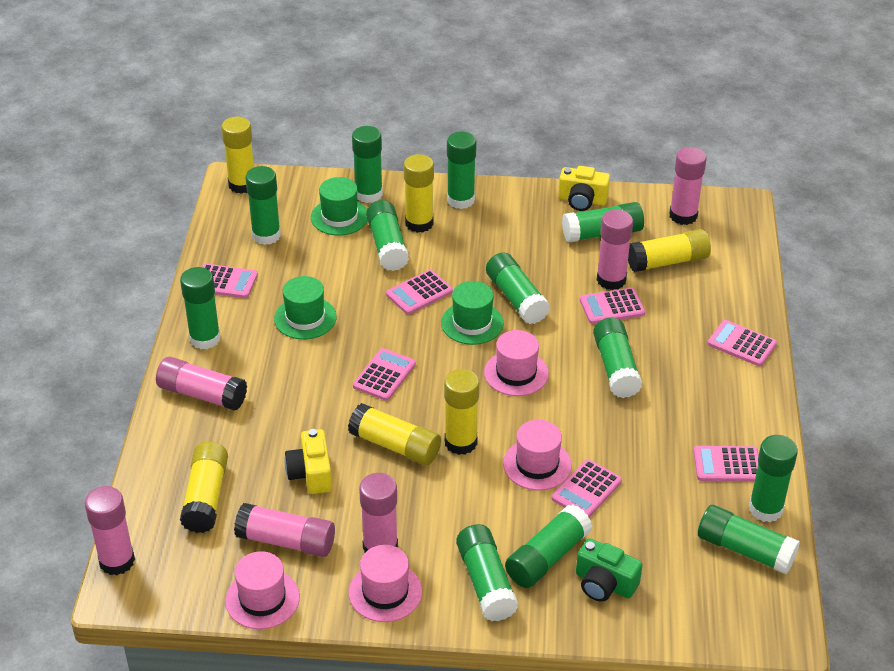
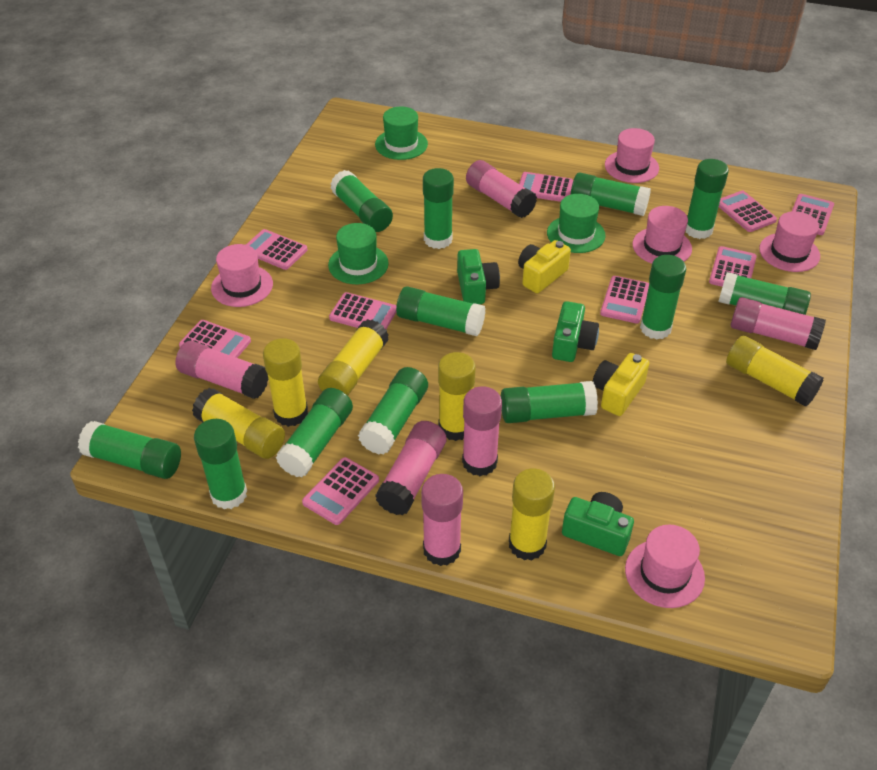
green camera: [576,538,643,602] = 1 -> [457,249,500,304] [552,301,599,362] [562,492,634,556] = 3
pink calculator: [202,264,258,298] [353,348,416,401] [386,270,453,315] [552,459,622,518] [580,288,645,324] [693,446,759,482] [707,320,777,366] = 7 -> [179,320,251,358] [246,229,307,270] [302,457,379,525] [329,292,396,329] [519,172,573,202] [600,276,649,323] [709,246,757,287] [719,191,777,232] [792,194,834,235] = 9
pink hat: [225,551,300,629] [348,545,422,622] [484,330,549,396] [503,420,572,490] = 4 -> [211,244,273,307] [605,128,659,183] [625,525,705,608] [632,206,692,264] [759,211,820,272] = 5

